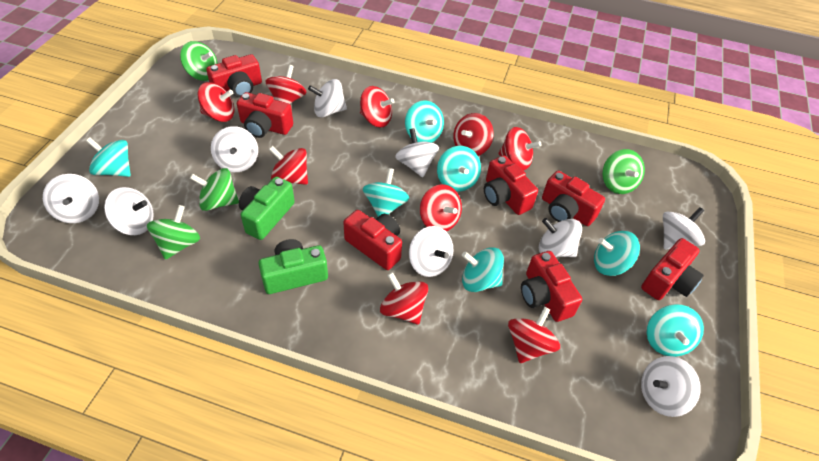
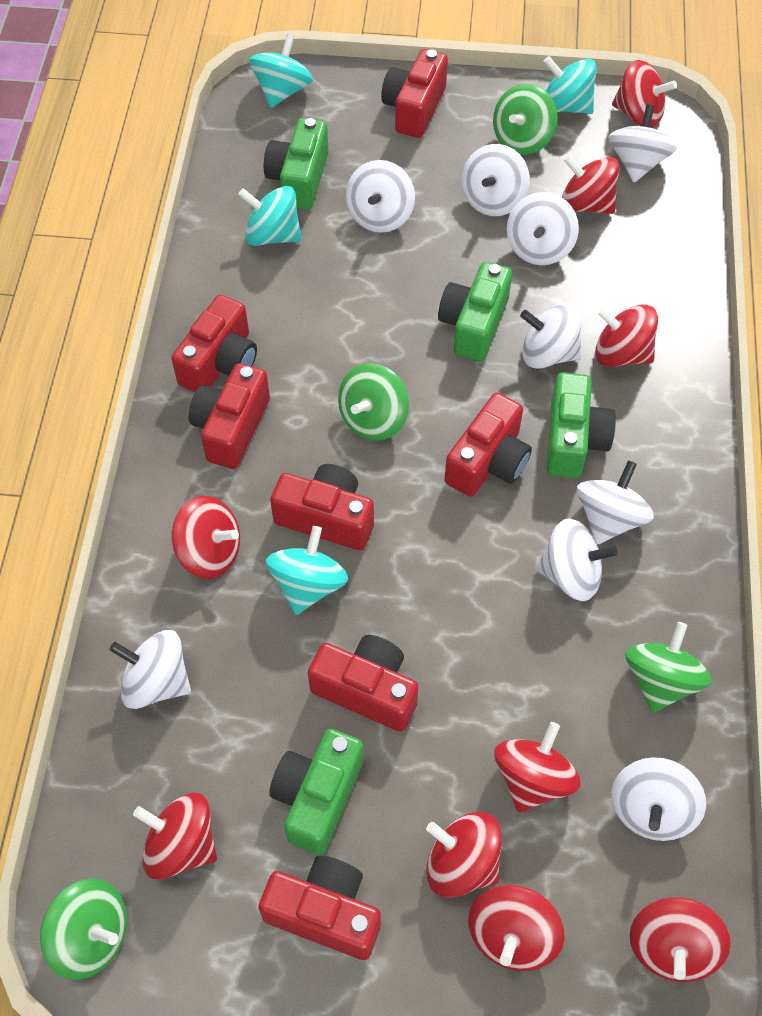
green camera: [239,177,295,240] [258,239,328,294] = 2 -> [264,118,329,210] [270,729,364,855] [438,262,512,362] [546,372,616,478] = 4
turquoise spinning top: [86,137,131,177] [363,168,409,217] [405,100,444,143] [437,146,481,192] [462,247,504,292] [594,231,640,276] [647,304,704,357] = 7 -> [238,186,302,246] [249,33,313,108] [266,526,348,615] [543,56,597,114] = 4

